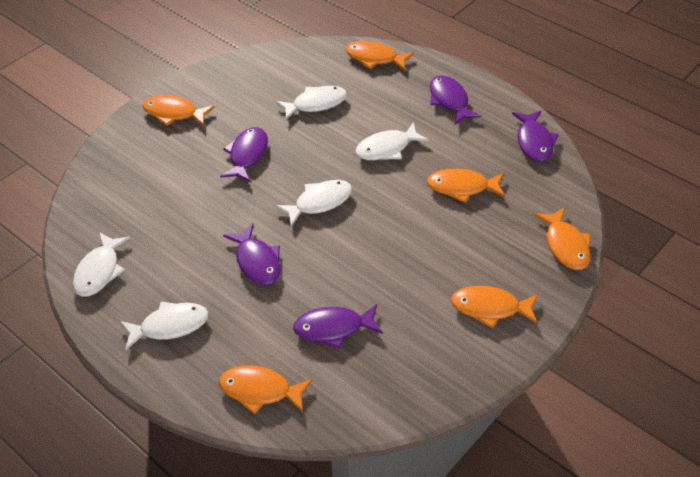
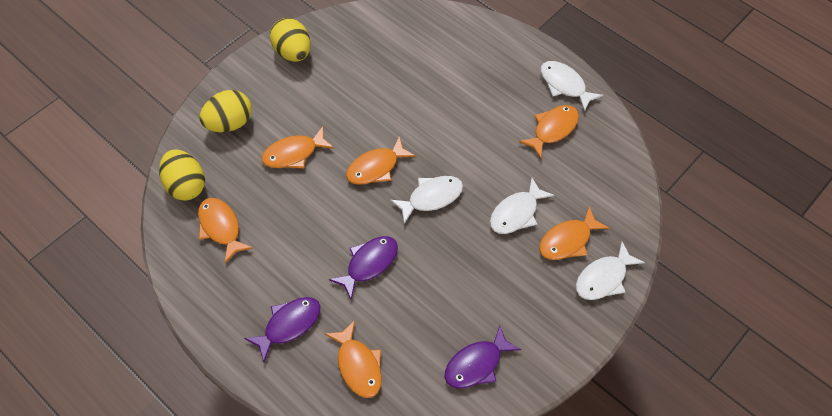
purple fish: [220,127,268,182] [223,224,280,285] [293,304,383,349] [430,75,481,125] [512,111,559,162] = 5 -> [244,297,320,362] [329,236,398,300] [444,325,521,389] = 3
white fish: [73,232,130,297] [120,302,209,350] [275,180,352,227] [276,86,347,120] [355,122,429,160] = 5 -> [390,176,463,224] [490,178,554,234] [541,61,603,112] [576,242,645,300] = 4
yellow egg: none = 0 -> [159,149,205,201] [200,90,252,132] [270,18,311,62] = 3

